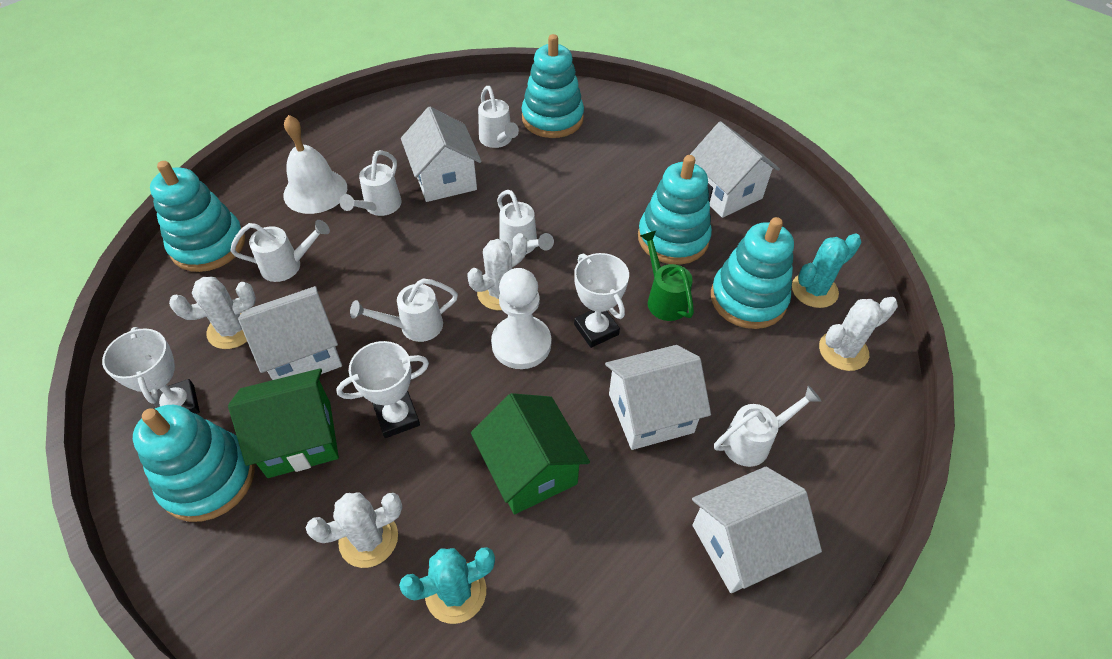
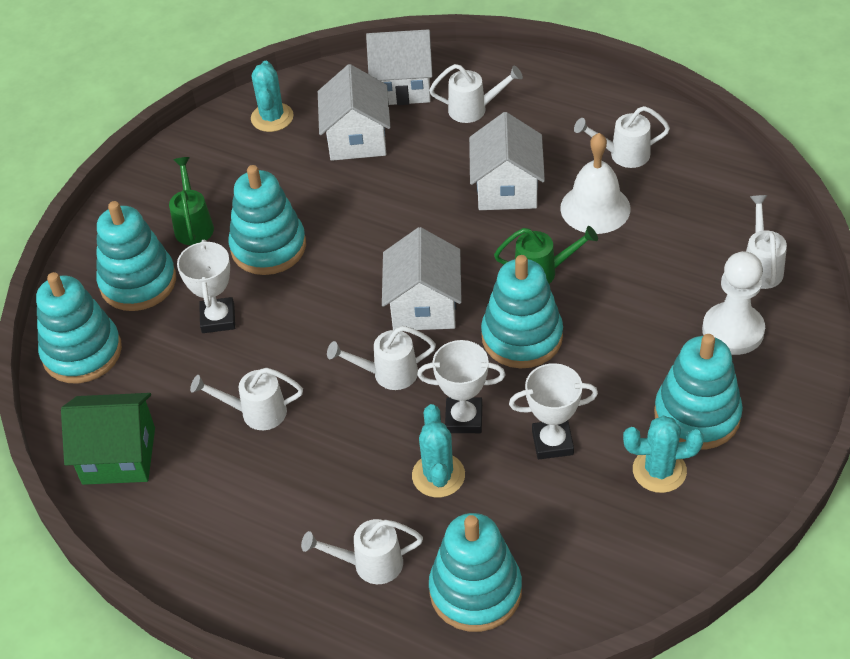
green house: [228,368,339,478] [471,393,590,515] = 2 -> [61,393,155,485] = 1
green watering can: [640,231,694,321] = 1 -> [169,157,214,245] [494,226,598,284] = 2
turquoise cactus: [399,547,495,624] [792,234,862,308] = 2 -> [251,61,294,132] [412,404,465,497] [623,416,704,493] = 3
turquoise stacking toy: [133,405,255,522] [150,161,245,272] [522,34,584,138] [638,155,712,265] [711,217,794,329] = 5 -> [36,272,122,384] [96,201,176,311] [229,165,306,275] [429,513,522,632] [481,255,563,368] [654,334,743,450] = 6
white cactus: [169,277,256,349] [306,492,402,568] [468,233,527,311] [819,297,898,371] = 4 -> none = 0
white house: [238,286,342,380] [401,107,482,202] [605,345,711,450] [690,121,780,218] [692,467,822,593] = 5 -> [318,64,391,161] [366,29,432,105] [382,227,462,330] [469,112,545,210] = 4

